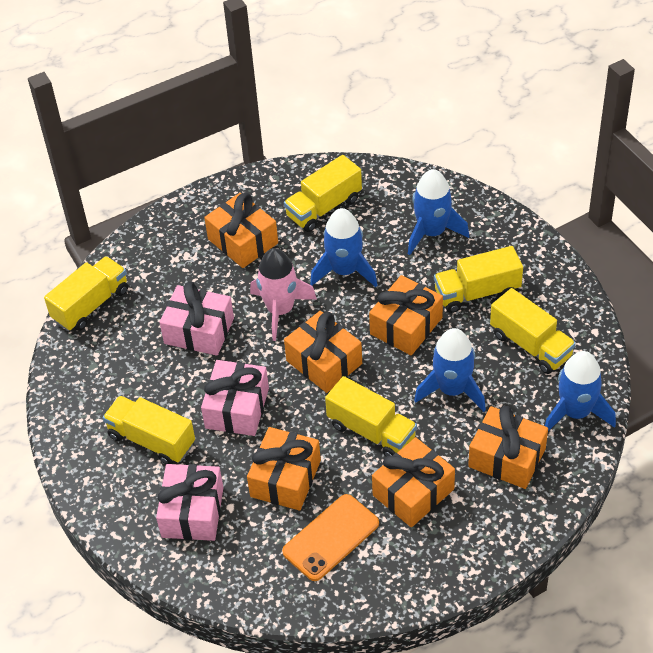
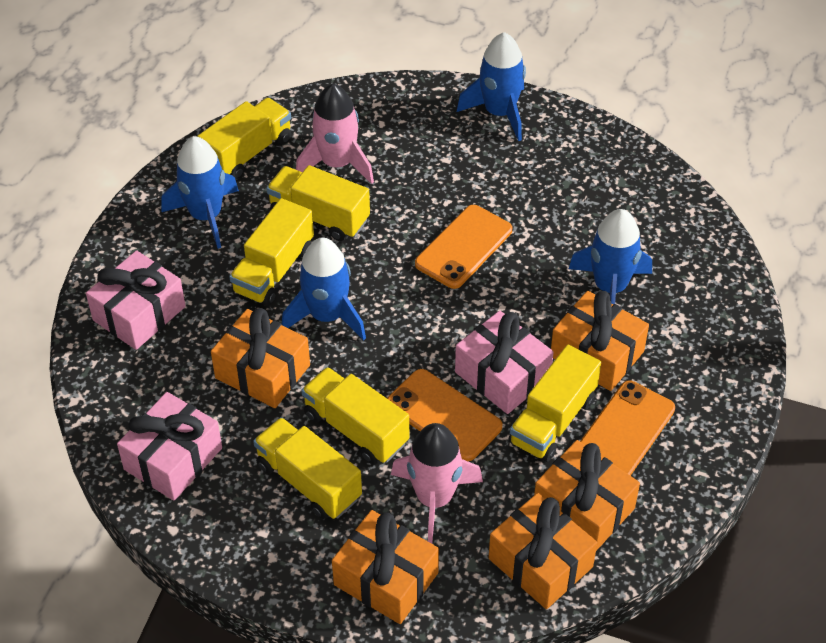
orange gift: [204,193,278,268] [247,427,321,511] [284,311,362,393] [369,275,443,355] [372,437,455,527] [468,406,548,489] = 6 -> [211,308,310,408] [332,510,439,624] [489,493,597,609] [534,440,640,551] [551,291,649,391] = 5
orange phone: [282,494,379,581] = 1 -> [387,369,503,461] [415,205,512,289] [580,381,675,476] = 3
pink rocket: [250,248,317,341] = 1 -> [296,84,374,184] [391,423,483,544] = 2

